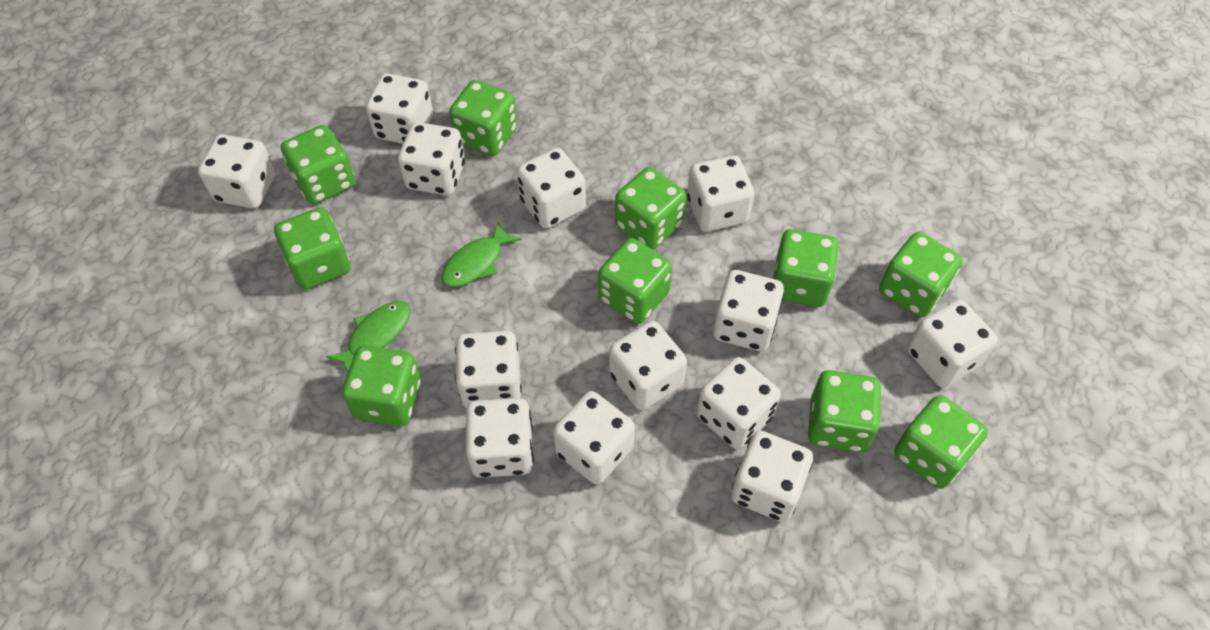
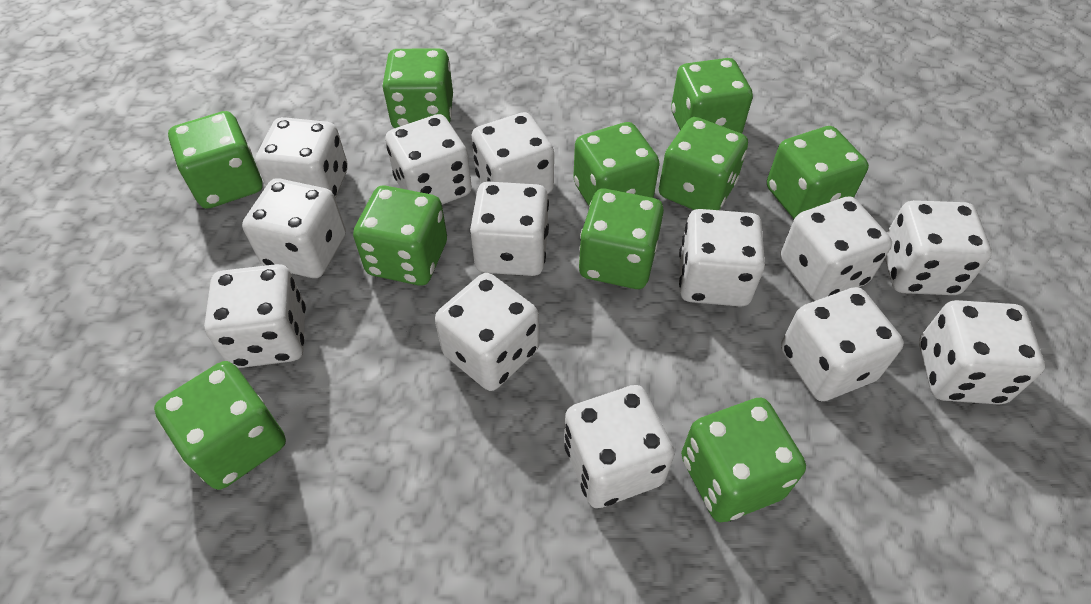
green fish: [326,301,410,372] [442,222,522,287] = 2 -> none = 0

